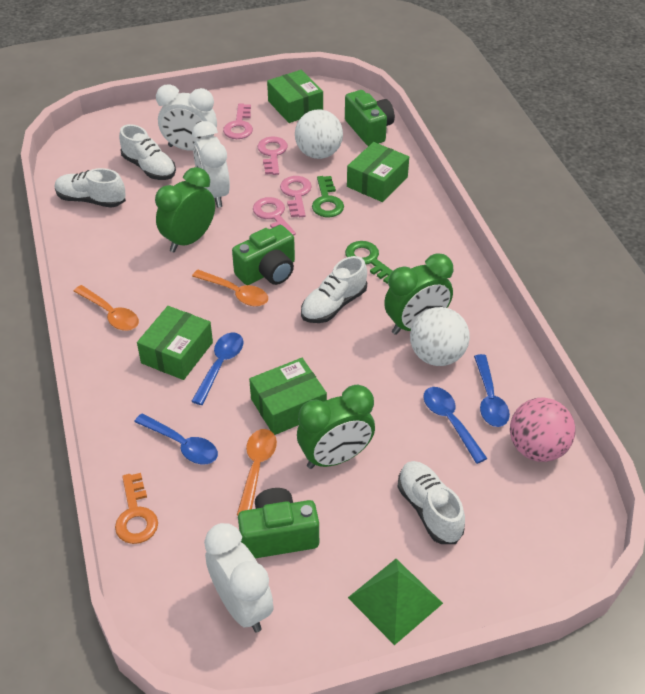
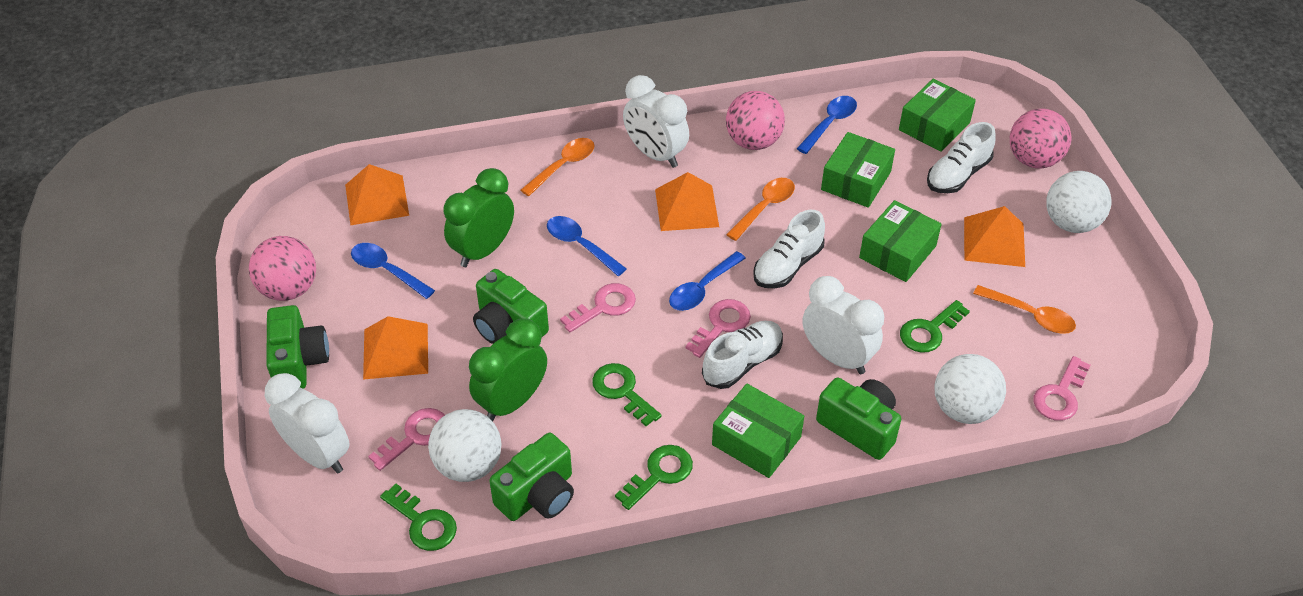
green camera: [232,225,295,285] [238,488,319,559] [345,90,395,146] = 3 -> [266,305,329,389] [473,269,549,344] [489,433,574,521] [816,377,901,460] = 4
green clock: [155,167,215,252] [297,385,375,469] [384,253,453,335] = 3 -> [443,168,514,267] [469,318,547,422] = 2
green key: [312,176,344,217] [345,241,393,284] = 2 -> [380,484,457,551] [592,363,662,426] [615,445,693,510] [900,300,970,353] = 4
green pyramid: [348,559,443,645] = 1 -> none = 0
orange key: [115,473,158,544] = 1 -> none = 0
orange pyramid: none = 0 -> [345,164,409,225] [363,316,428,380] [655,172,719,231] [964,206,1025,267] = 4
pink ball: [510,398,575,462] = 1 -> [249,236,316,301] [726,91,785,150] [1010,108,1071,168] = 3
white ball: [295,109,343,159] [410,307,470,366] = 2 -> [428,409,501,482] [934,354,1006,424] [1046,171,1111,233] = 3
white shoe: [55,168,126,208] [119,124,176,180] [301,256,367,323] [397,461,465,544] = 4 -> [702,321,783,389] [753,210,825,288] [927,122,996,193] = 3

